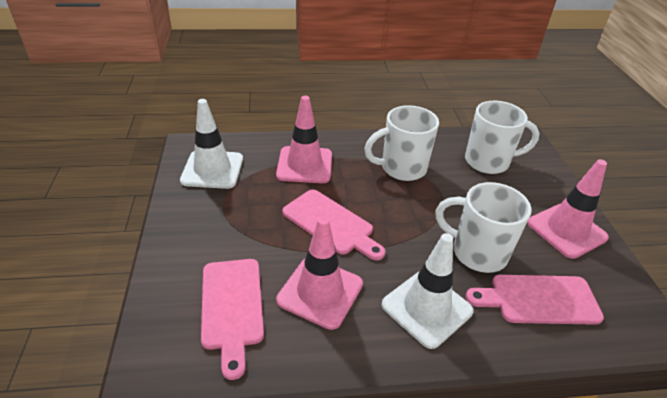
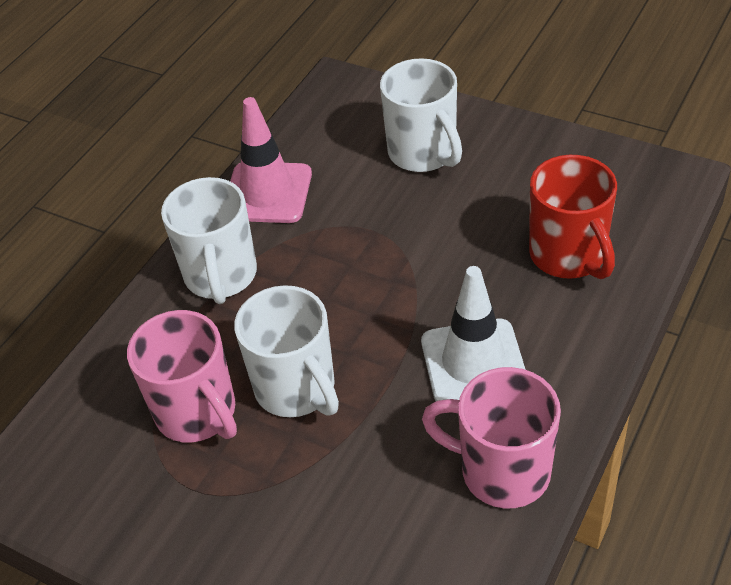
pink cutting board: [201,259,264,380] [282,189,386,261] [466,275,604,325] = 3 -> none = 0
pink mug: none = 0 -> [127,310,237,443] [422,367,561,509] = 2
pink traffic cone: [276,96,332,183] [276,217,363,330] [527,159,609,259] = 3 -> [230,97,312,223] = 1
red mug: none = 0 -> [529,155,617,279] = 1
white traffic cone: [180,99,243,189] [382,233,474,349] = 2 -> [421,266,526,401] = 1

